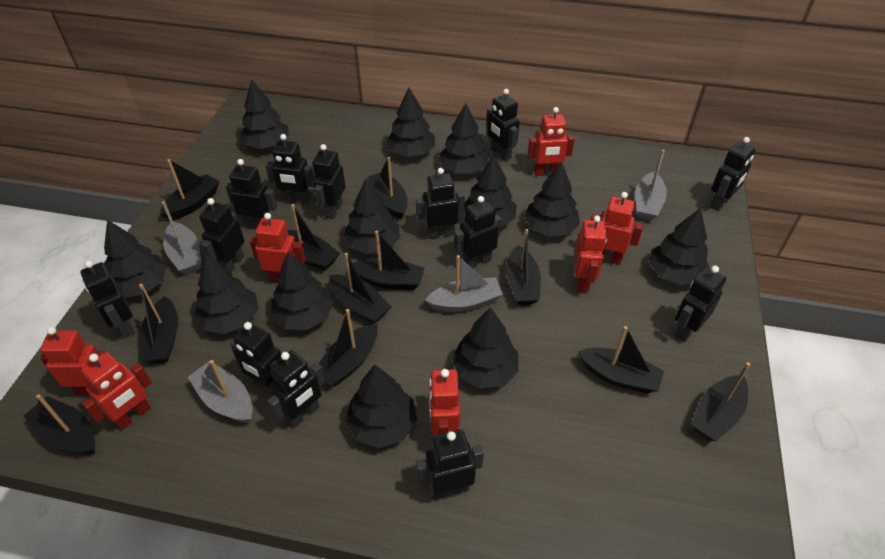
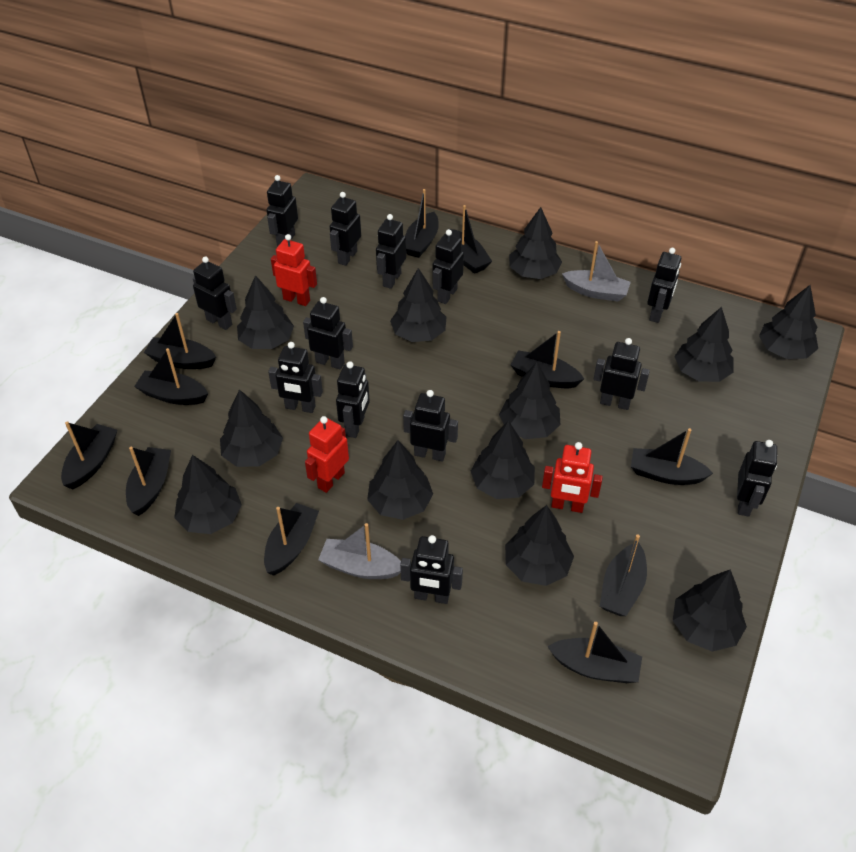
grey boat: [162,201,201,274] [188,360,253,423] [425,255,503,312] [635,150,667,221] = 4 -> [318,523,401,579] [562,241,631,302] = 2
red robot: [40,327,104,395] [81,352,152,430] [250,213,306,282] [429,369,460,435] [527,107,575,176] [574,215,607,292] [591,192,643,264] = 7 -> [271,234,317,306] [305,416,349,493] [542,442,603,513] = 3

